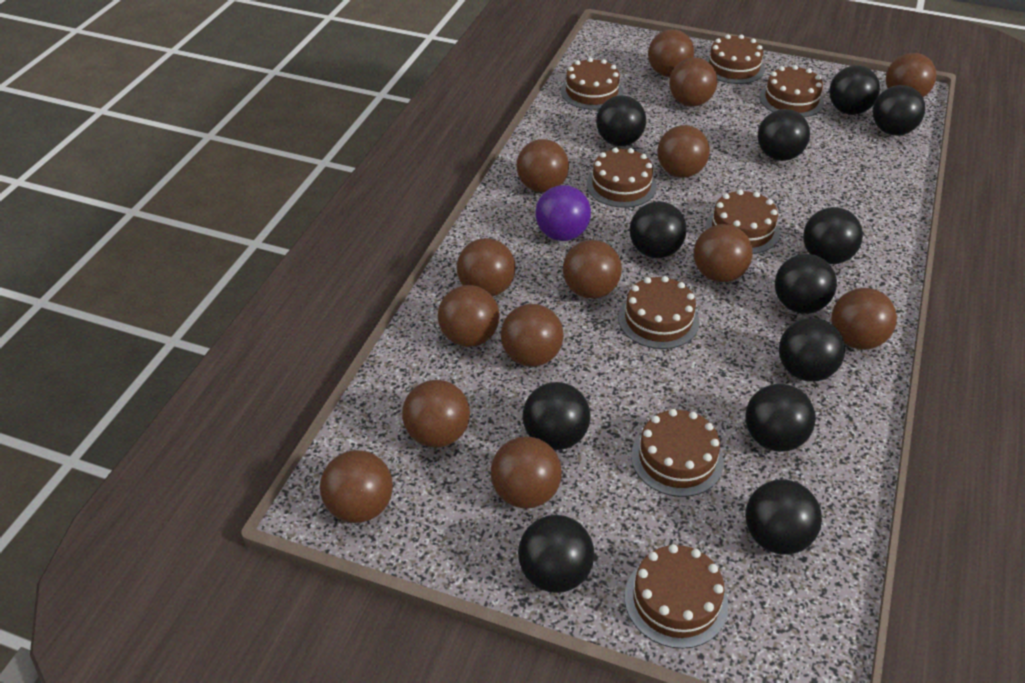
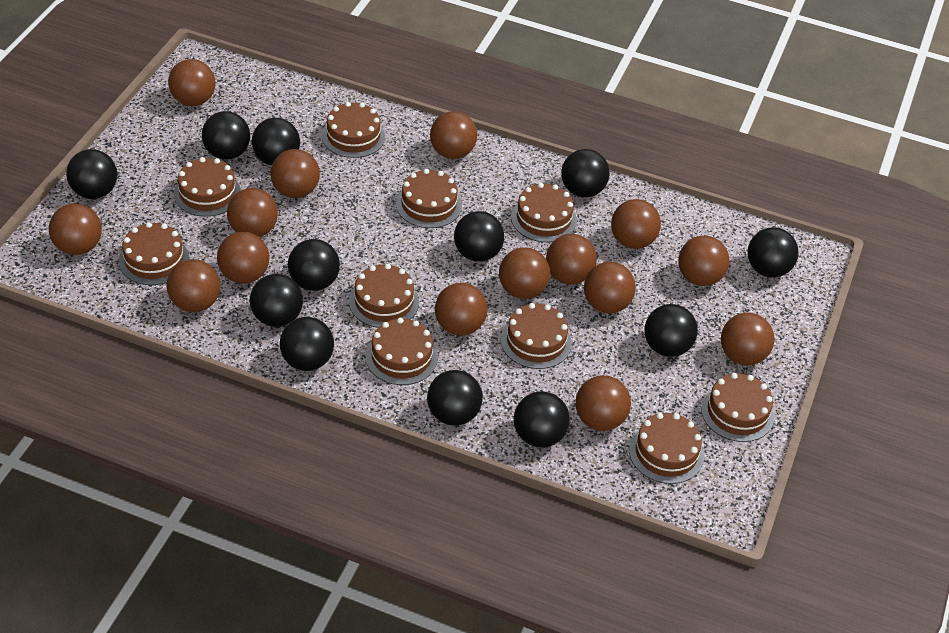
brown ball: [320,450,393,523] [402,380,470,448] [438,285,500,347] [457,238,515,296] [491,437,562,509] [501,304,564,367] [516,139,569,192] [563,240,622,299] [648,29,694,77] [658,125,710,178] [669,57,718,107] [694,224,753,282] [831,288,897,350] [886,53,937,97] = 14 -> [49,203,102,255] [167,259,220,312] [168,59,215,106] [217,232,269,284] [227,188,278,237] [270,149,320,198] [430,111,477,159] [435,283,487,336] [499,247,550,299] [546,234,597,284] [575,375,631,431] [584,262,636,313] [611,199,661,249] [678,236,729,286] [721,313,774,365] = 15
brown cake: [561,58,623,110] [586,147,657,208] [618,276,699,349] [625,544,728,649] [631,409,724,497] [705,35,765,84] [705,189,780,254] [760,65,824,117] = 8 -> [119,222,189,285] [174,157,241,217] [322,102,385,158] [349,264,419,328] [366,318,438,385] [396,169,462,228] [501,303,572,369] [511,183,577,242] [629,413,704,484] [701,373,774,442] = 10
purple ball: [535,185,591,241] = 1 -> none = 0

